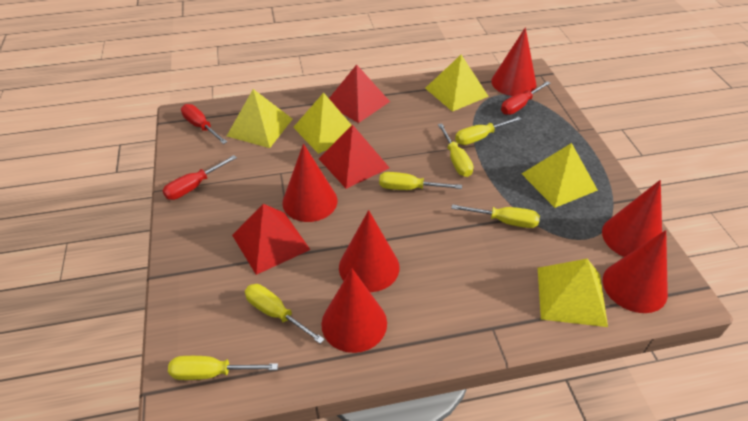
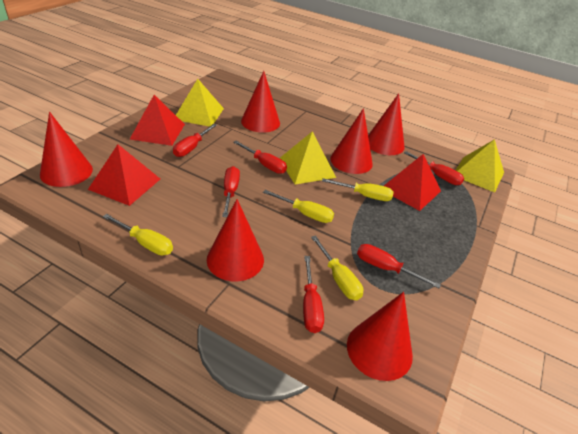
red screwdriver: [163,155,237,200] [181,104,227,144] [501,81,551,115] = 3 -> [173,124,217,157] [222,166,240,217] [233,141,287,174] [303,256,324,333] [357,244,441,288] [404,151,464,185] = 6
yellow pyramid: [227,89,292,148] [293,93,352,154] [425,55,489,112] [522,143,598,208] [538,259,608,327] = 5 -> [176,79,224,127] [279,131,336,184] [456,139,504,192] = 3
yellow screwdriver: [168,356,278,380] [245,284,325,344] [379,172,462,190] [438,123,473,177] [451,204,540,228] [455,116,521,145] = 6 -> [103,214,173,256] [263,190,334,223] [311,235,364,300] [322,178,394,201] = 4

